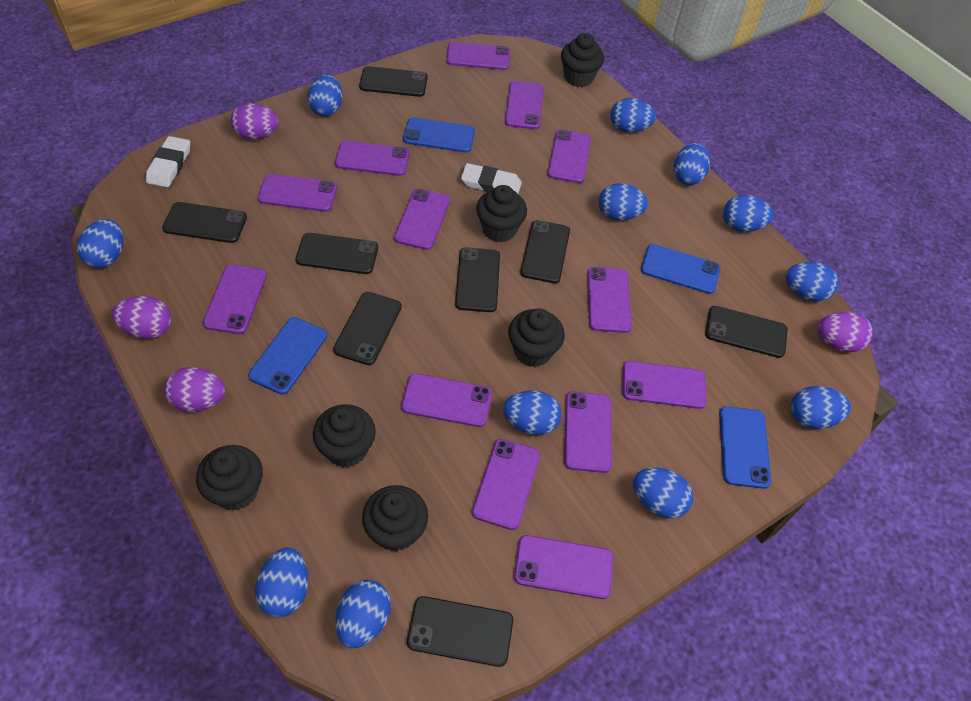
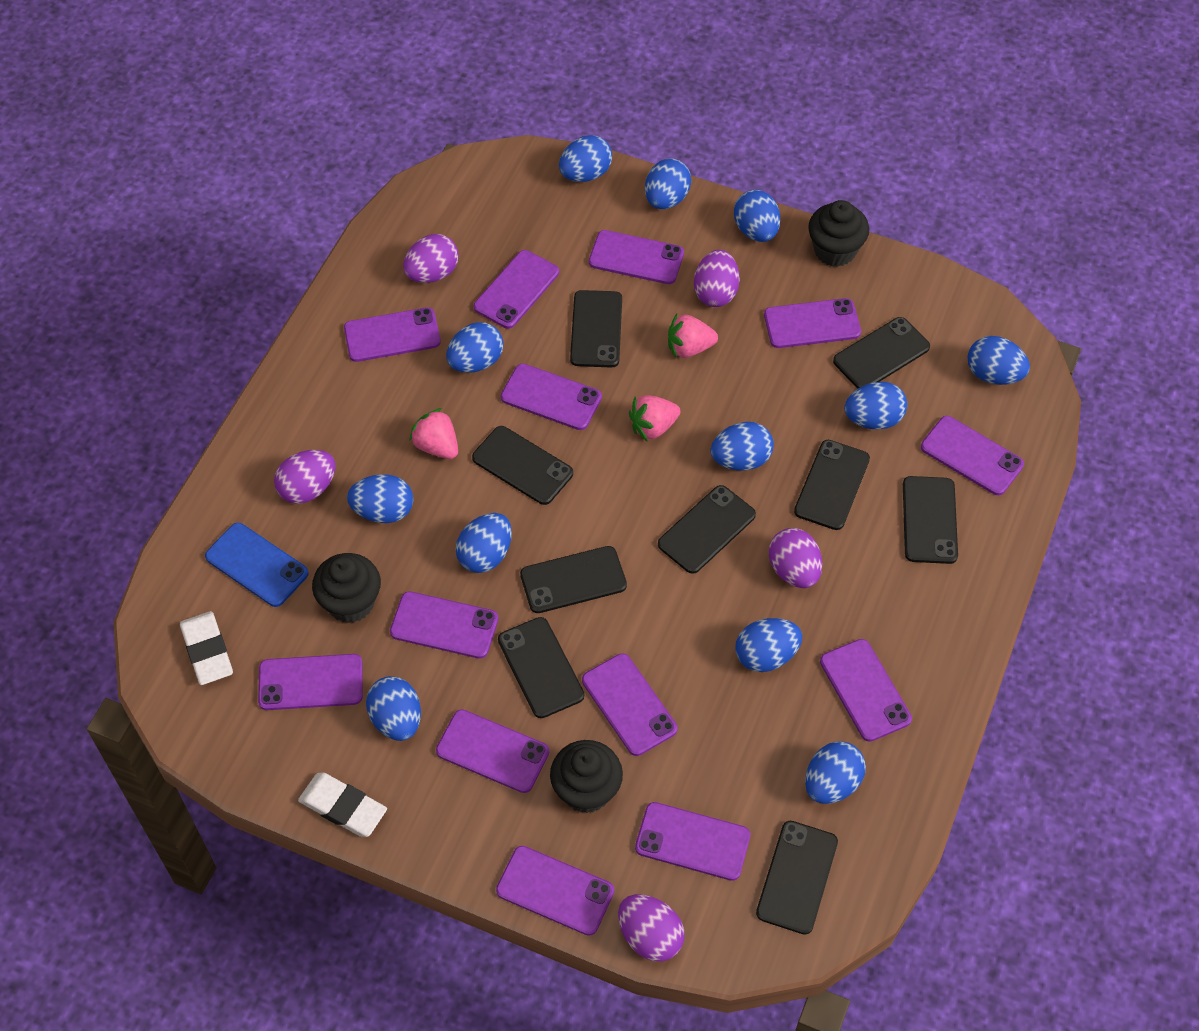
black cupcake: [196,445,263,511] [313,404,376,468] [362,485,428,552] [476,185,527,242] [508,308,565,367] [561,33,604,87] = 6 -> [312,553,381,623] [550,740,623,813] [808,200,869,267] = 3
black phone: [162,202,247,243] [296,233,378,274] [333,292,402,365] [359,66,428,97] [407,596,513,667] [455,247,500,312] [520,220,570,283] [705,306,788,358] = 8 -> [472,426,573,505] [498,617,584,718] [520,546,627,613] [570,290,622,368] [658,485,756,574] [756,821,838,935] [794,440,870,530] [833,317,930,389] [903,476,958,564] = 9
blue phone: [248,317,327,395] [403,117,475,153] [641,244,721,294] [719,406,771,489] = 4 -> [205,523,309,607] = 1
pink strawberry: none = 0 -> [409,408,458,459] [629,395,681,442] [668,314,718,359] = 3
purple egg: [111,296,172,339] [164,367,225,412] [230,103,279,140] [818,312,873,352] = 4 -> [274,450,336,504] [403,234,459,283] [618,894,685,962] [694,250,740,307] [769,528,822,588] = 5

